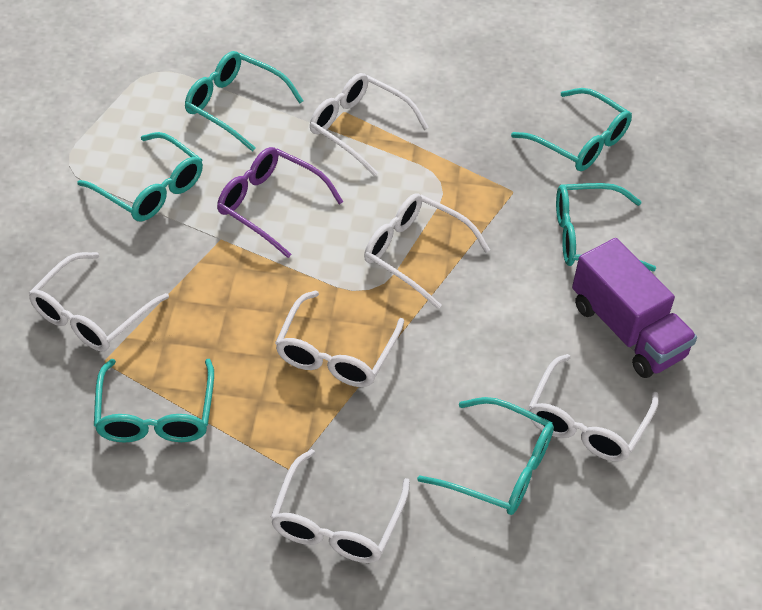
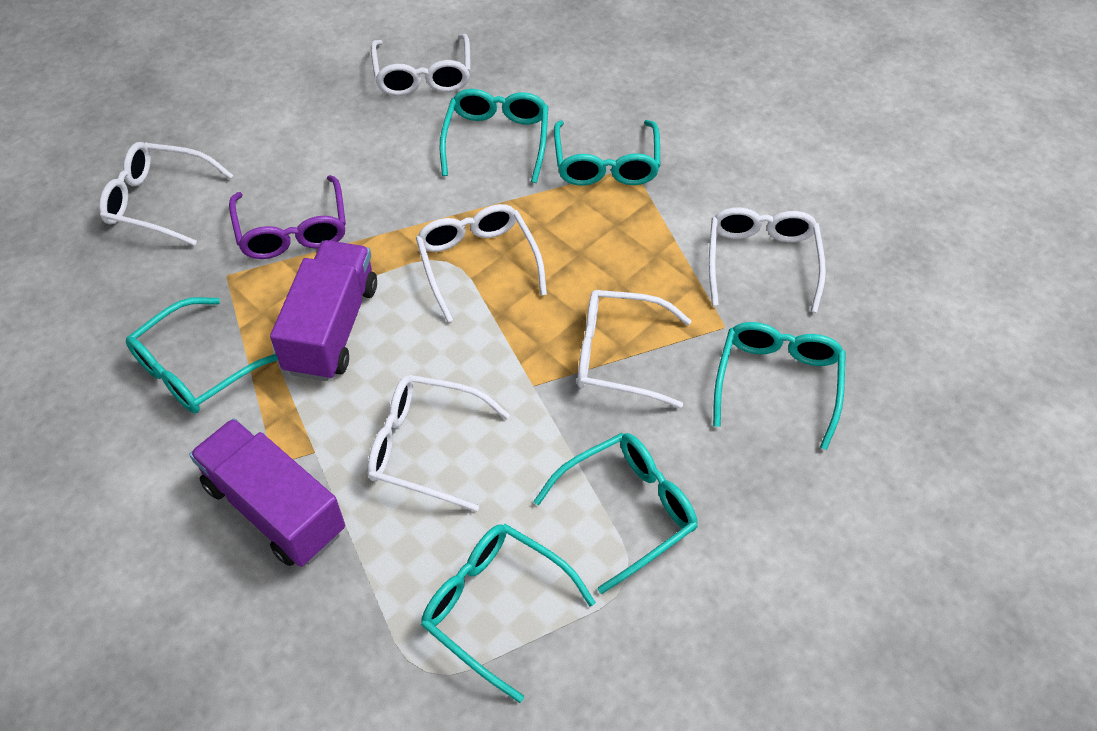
purple truck: [572,238,697,378] = 1 -> [189,418,345,567] [270,240,377,381] = 2

